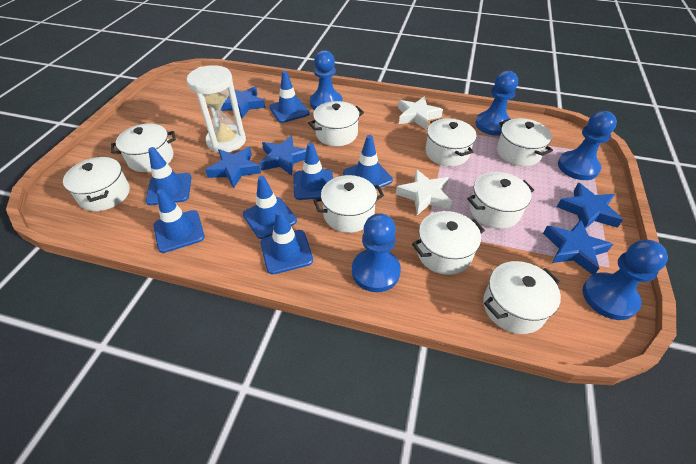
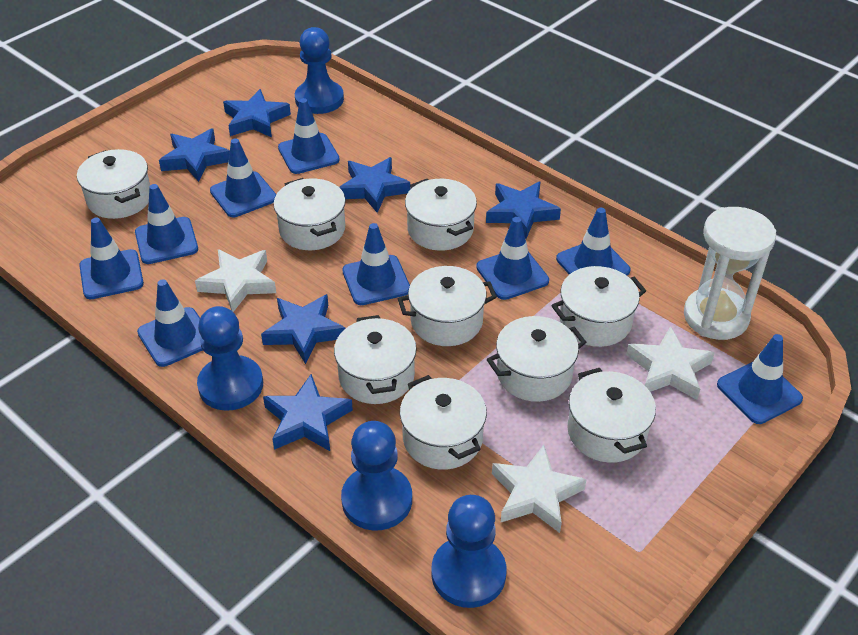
blue pawn: [310,50,343,110] [352,213,401,292] [476,71,518,136] [558,111,617,180] [583,240,668,320] = 5 -> [197,306,263,411] [295,27,344,114] [341,421,412,530] [431,495,506,608] = 4
blue star: [205,147,261,188] [221,87,265,118] [260,136,306,176] [543,220,613,275] [557,183,623,229] = 5 -> [159,128,230,182] [223,89,291,138] [261,294,346,364] [263,374,353,451] [339,157,410,213] [486,182,561,239] = 6
blue traffic cone: [146,147,192,205] [154,189,205,253] [243,176,297,239] [260,210,313,275] [269,71,310,123] [293,143,333,200] [343,135,393,189] = 7 -> [79,217,144,299] [135,184,198,264] [137,279,203,367] [210,139,276,217] [278,98,340,174] [342,223,410,305] [476,217,549,300] [556,208,630,275] [717,334,803,424] = 9
white star: [396,169,452,215] [398,96,443,130] = 2 -> [195,249,276,312] [492,445,587,533] [626,326,715,400] = 3

